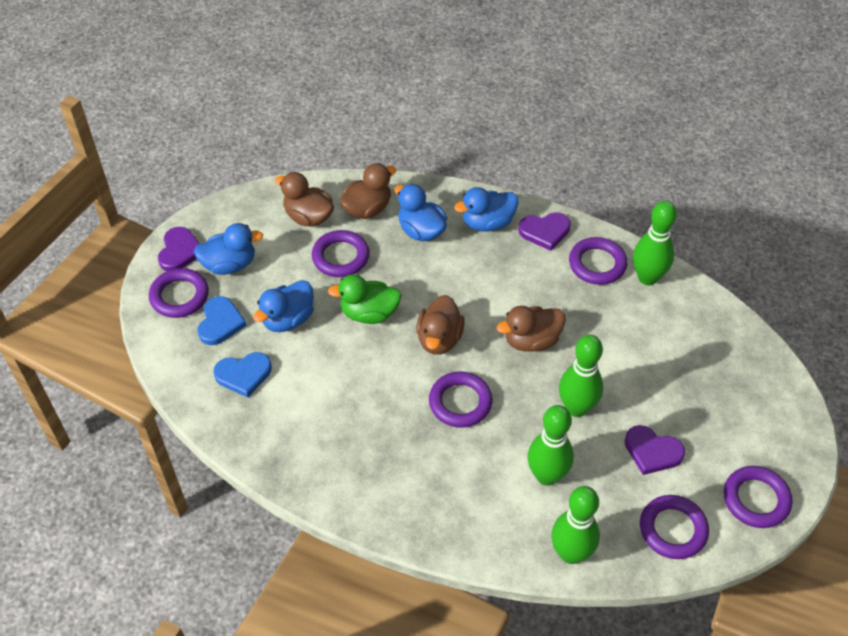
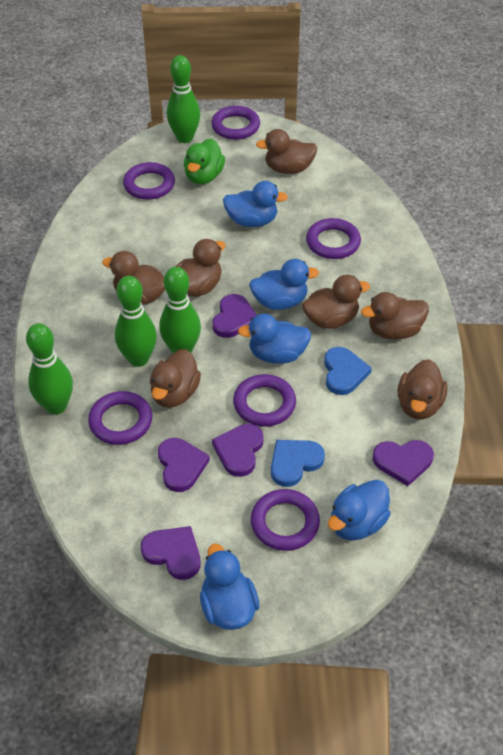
blue duck: [194,223,263,275] [253,280,314,332] [394,184,447,241] [454,187,519,232] = 4 -> [200,544,259,630] [223,181,288,227] [238,314,311,364] [249,259,319,310] [328,480,391,541] = 5
brown duck: [275,172,334,227] [340,163,396,219] [416,295,465,355] [497,306,566,352] = 4 -> [102,251,165,304] [150,349,201,408] [176,239,225,297] [256,129,317,174] [302,275,370,329] [361,292,429,340] [398,359,448,420] = 7
purple heart: [158,227,200,271] [519,212,571,251] [625,425,685,475] = 3 -> [141,526,200,580] [158,438,210,492] [212,294,256,338] [212,424,264,477] [373,440,434,486] = 5

